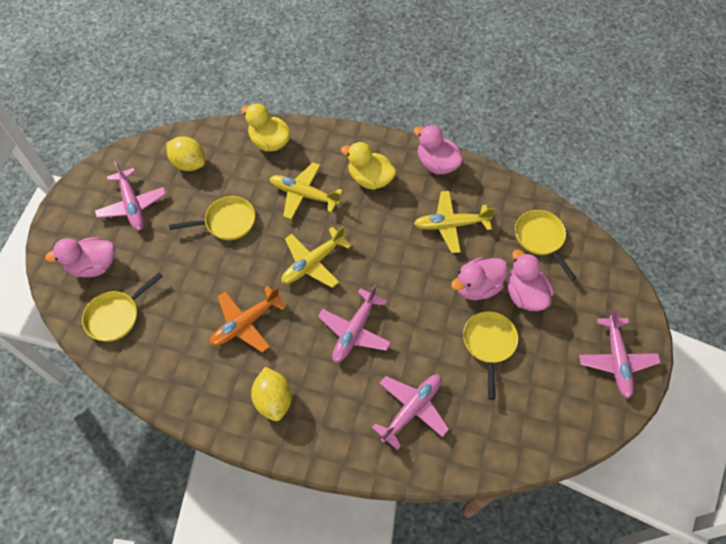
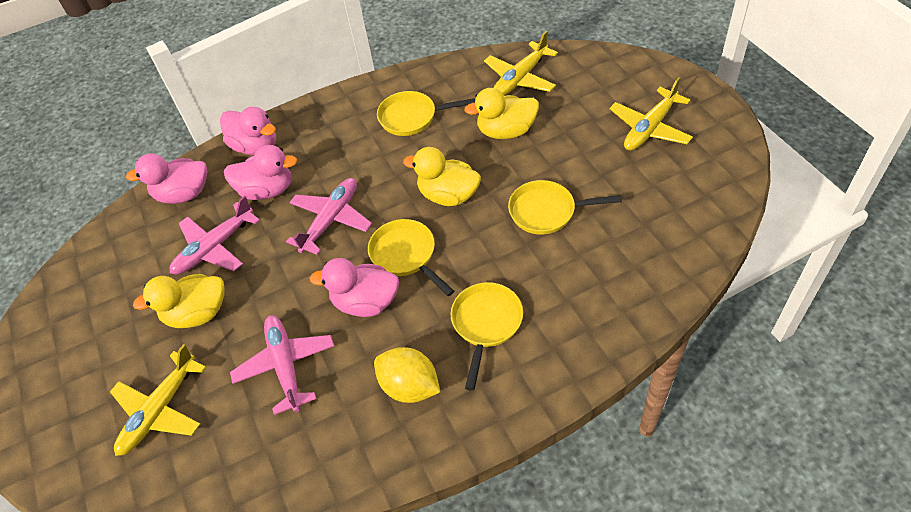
orange plane: [209,286,286,352] = 1 -> none = 0
pink plane: [95,161,166,231] [318,285,391,363] [372,374,449,450] [579,309,661,399] = 4 -> [170,196,260,275] [230,315,334,415] [286,178,372,255] = 3
yellow duck: [241,103,290,152] [341,142,396,190] = 2 -> [133,274,224,328] [403,147,481,206] [464,88,539,139] = 3
yellow lemon: [166,136,205,171] [251,367,292,421] = 2 -> [374,347,440,403] = 1

